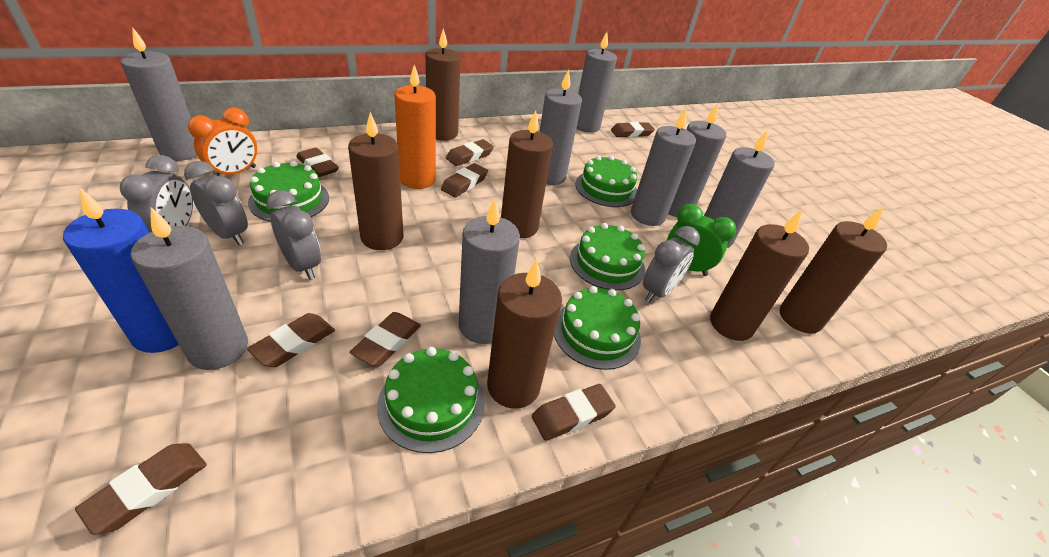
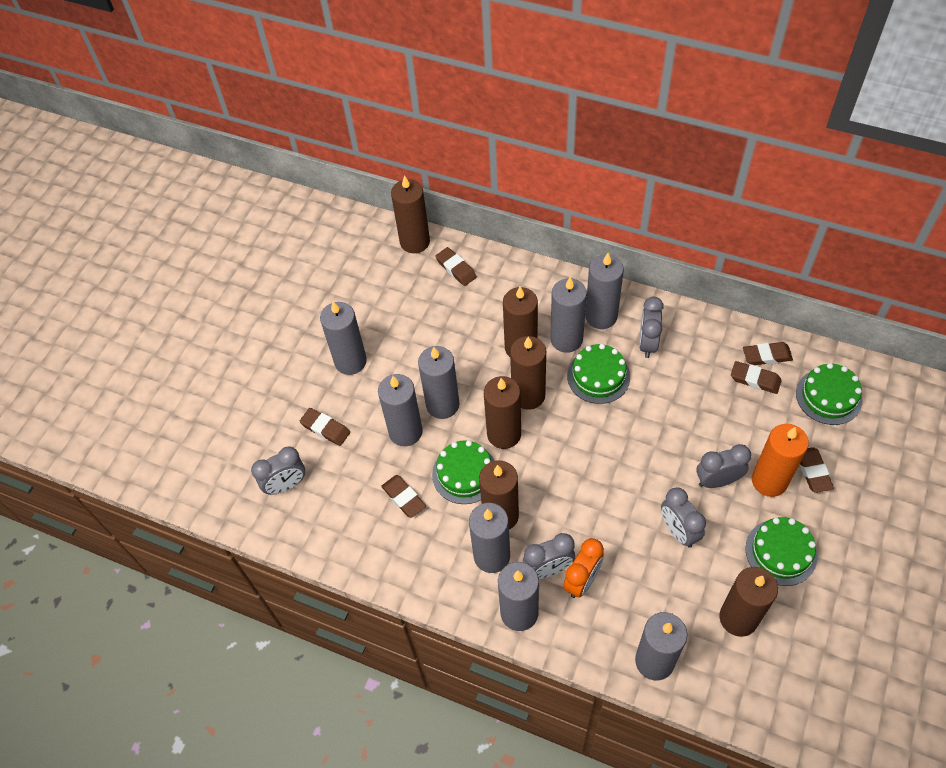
blue candle: [63,188,179,353] = 1 -> none = 0
brown eraser: [75,443,207,535] [247,313,335,367] [296,148,339,177] [350,312,421,367] [441,163,488,197] [446,139,494,166] [532,384,616,441] [611,122,655,137] = 8 -> [300,408,350,446] [381,475,426,518] [435,247,477,286] [731,361,782,394] [743,342,793,365] [800,447,834,493] = 6
green cake: [248,161,329,222] [377,347,485,453] [554,286,641,370] [570,223,645,290] [575,156,637,207] = 5 -> [432,440,495,504] [567,344,630,404] [745,517,818,586] [796,363,863,425] = 4
green clock: [667,204,736,276] = 1 -> none = 0
grey clock: [120,155,193,233] [184,161,248,245] [266,190,321,280] [643,226,700,303] = 4 -> [251,447,305,495] [523,533,575,579] [639,297,664,358] [661,487,706,548] [696,444,751,488] = 5

